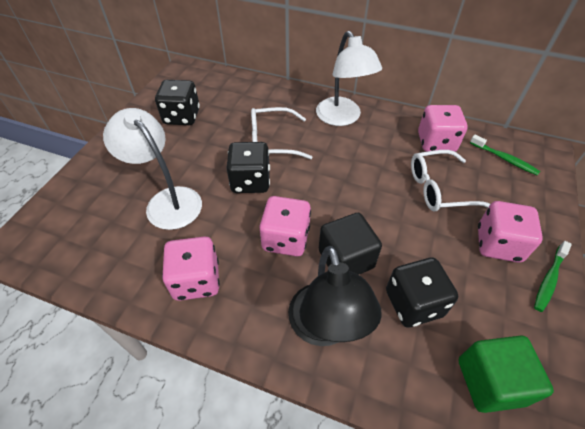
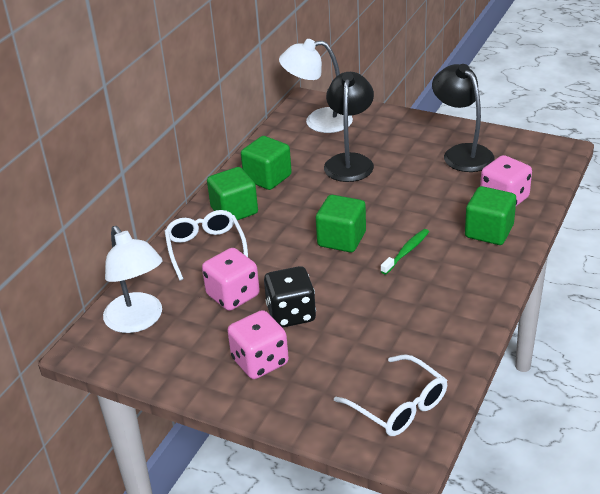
black cube: [319,213,382,275] = 1 -> none = 0
black dice: [155,80,200,125] [227,142,270,193] [386,258,458,327] = 3 -> [264,266,316,328] = 1
black lamp: [288,246,382,346] = 1 -> [324,72,374,182] [432,64,494,172] = 2
green cube: [459,335,554,413] = 1 -> [207,167,258,220] [241,136,292,190] [316,195,366,252] [465,186,516,245] = 4
green toothbrush: [470,135,540,175] [534,241,572,312] = 2 -> [381,229,429,275] = 1
pink dice: [162,236,220,301] [260,196,311,256] [418,105,468,152] [478,201,543,263] = 4 -> [202,248,260,311] [227,310,289,379] [480,155,532,206] = 3

